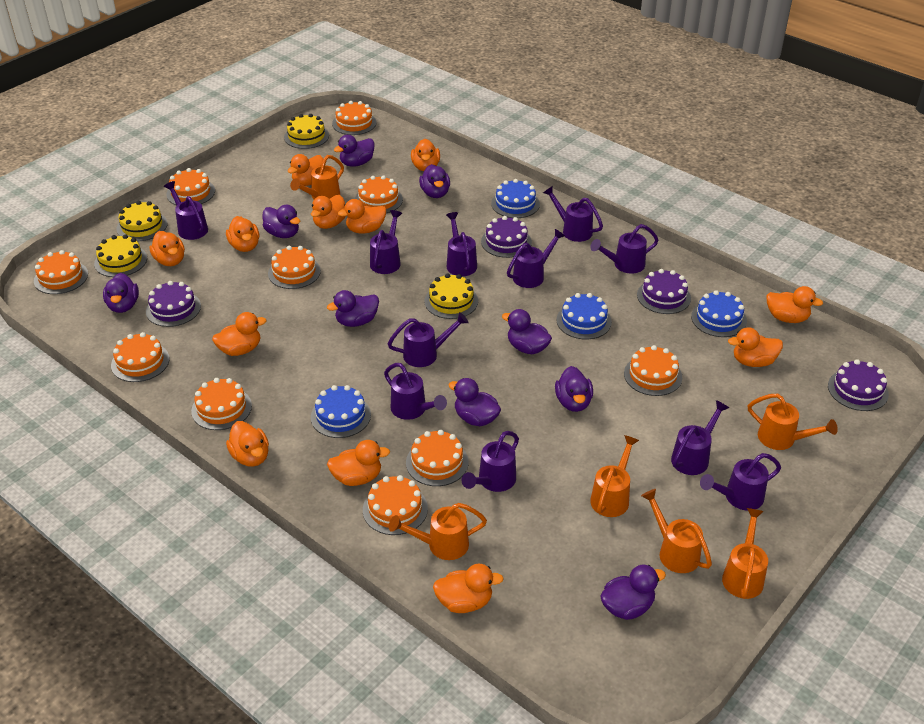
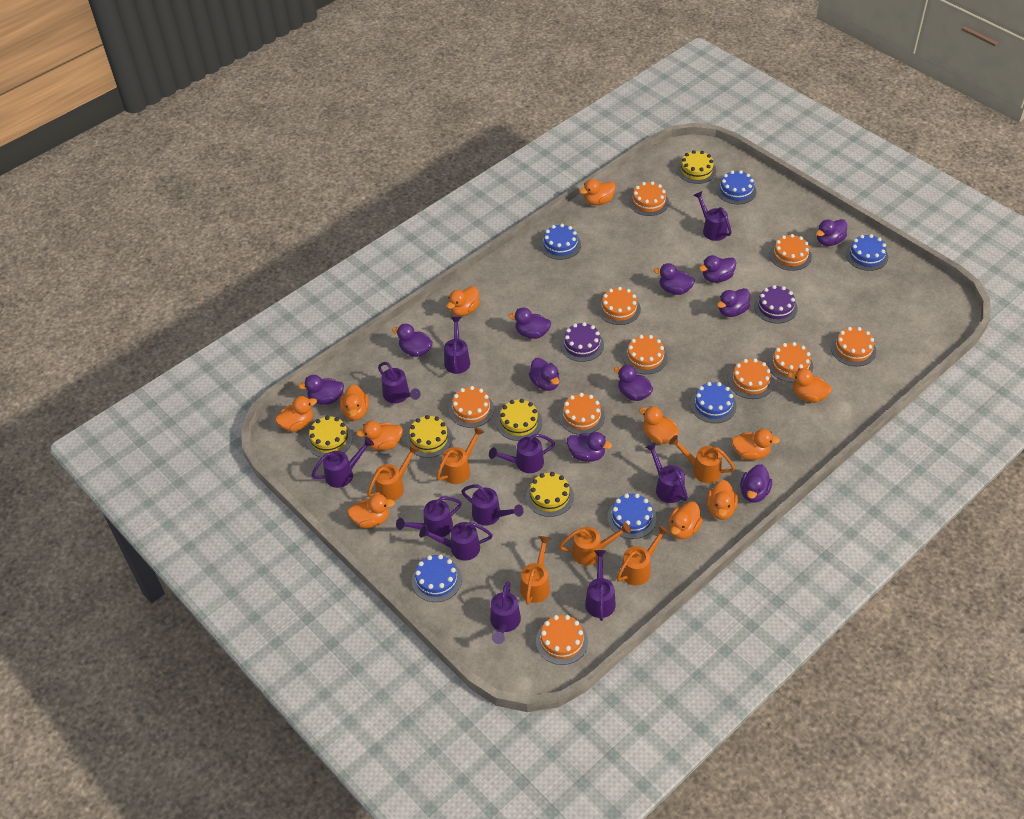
blue cake: [311,385,371,438] [491,179,540,218] [556,293,612,339] [691,290,747,337] = 4 -> [412,554,462,602] [540,224,581,260] [607,493,656,539] [690,382,737,423] [716,170,756,204] [846,234,888,271] = 6
orange duck: [149,231,185,266] [212,312,267,356] [226,216,259,252] [226,421,269,467] [288,154,323,186] [311,195,346,229] [327,440,390,486] [338,199,386,233] [411,139,440,171] [433,564,504,613] [728,327,783,367] [767,286,823,323] = 12 -> [275,396,317,432] [340,384,369,420] [347,494,395,528] [356,421,403,450] [447,286,480,316] [579,179,616,205] [639,406,679,444] [669,502,703,539] [707,480,738,520] [731,429,780,460] [788,368,832,403] = 11
purple cake: [146,281,201,327] [481,216,532,258] [637,269,691,314] [828,359,889,411] = 4 -> [560,322,604,362] [754,285,798,324] = 2
purple duck: [103,273,139,313] [262,205,300,238] [327,290,379,327] [334,135,375,167] [419,164,450,198] [449,378,501,426] [502,309,552,354] [555,366,593,412] [600,565,666,620] = 9 -> [298,375,344,405] [392,324,433,357] [508,307,551,339] [529,358,559,391] [567,432,612,462] [614,365,653,401] [654,263,695,295] [699,255,736,283] [717,288,750,317] [740,464,772,503] [816,219,847,246] = 11
yellow cake: [94,234,147,277] [117,201,167,241] [284,114,329,149] [424,273,478,319] = 4 -> [307,416,353,457] [406,415,452,458] [496,399,542,441] [526,472,574,517] [677,150,716,184] = 5

